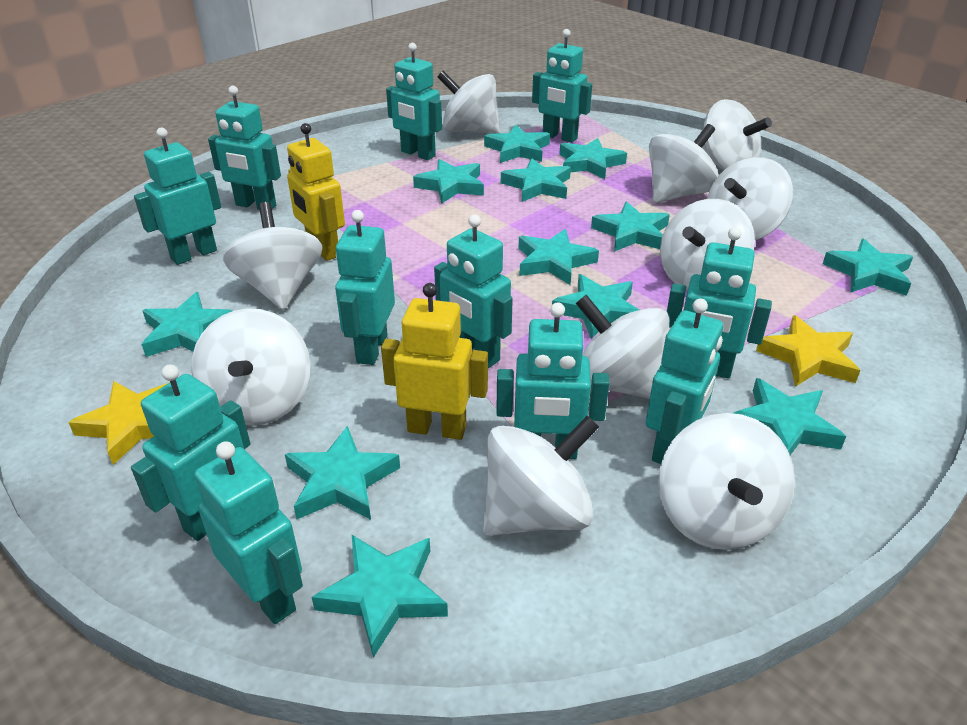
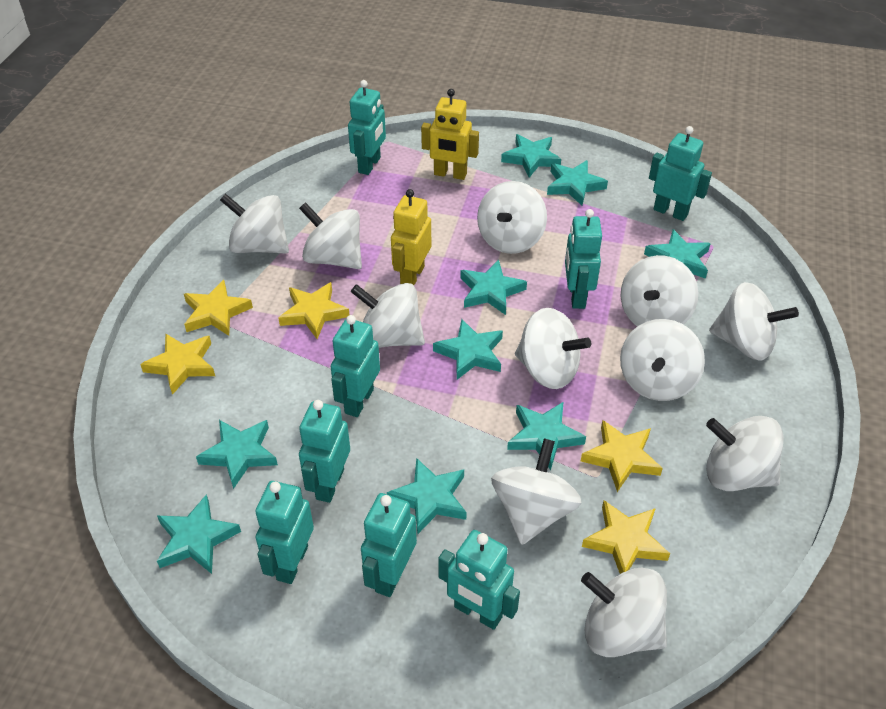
turquoise robot: [131,364,250,541] [134,128,221,265] [194,442,303,624] [208,86,281,210] [335,210,395,365] [386,43,442,160] [434,214,513,368] [496,302,610,459] [532,29,592,143] [646,298,723,464] [667,227,772,379] = 11 -> [255,481,314,584] [299,400,350,503] [330,315,380,417] [348,80,386,175] [361,493,417,597] [438,530,520,630] [565,209,602,309] [649,126,712,221] = 8
turquoise star: [141,292,232,357] [285,426,400,520] [312,535,448,658] [413,159,484,204] [484,124,550,163] [501,158,571,202] [519,229,599,285] [552,274,639,339] [559,138,627,179] [591,201,670,252] [733,378,846,455] [823,239,913,296] = 12 -> [157,494,241,574] [196,420,278,489] [387,458,467,534] [433,319,503,380] [460,260,527,315] [501,134,561,177] [507,402,586,470] [547,160,608,205] [644,229,711,279] = 9
white spinning top: [191,308,310,426] [223,202,323,310] [438,71,500,134] [483,416,599,536] [576,295,669,399] [649,124,719,203] [658,413,795,550] [660,199,755,290] [702,99,772,170] [707,157,793,240] = 10 -> [220,193,289,254] [299,202,362,269] [351,283,425,348] [477,181,547,254] [491,438,582,545] [515,308,591,389] [581,567,667,657] [620,319,705,401] [621,255,698,326] [706,416,784,491] [709,282,799,360] = 11
yellow star: [68,381,170,465] [756,315,860,387] = 2 -> [140,333,215,395] [184,280,253,336] [279,282,349,339] [581,420,663,492] [582,500,670,574] = 5

